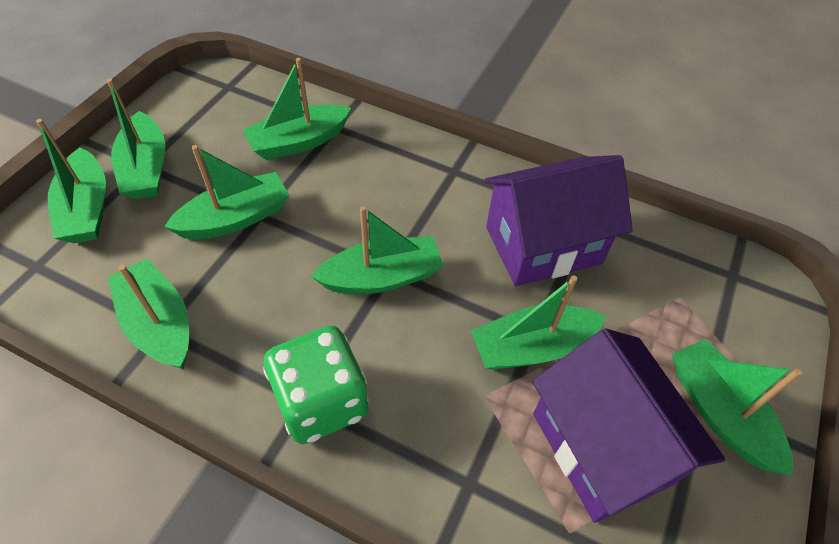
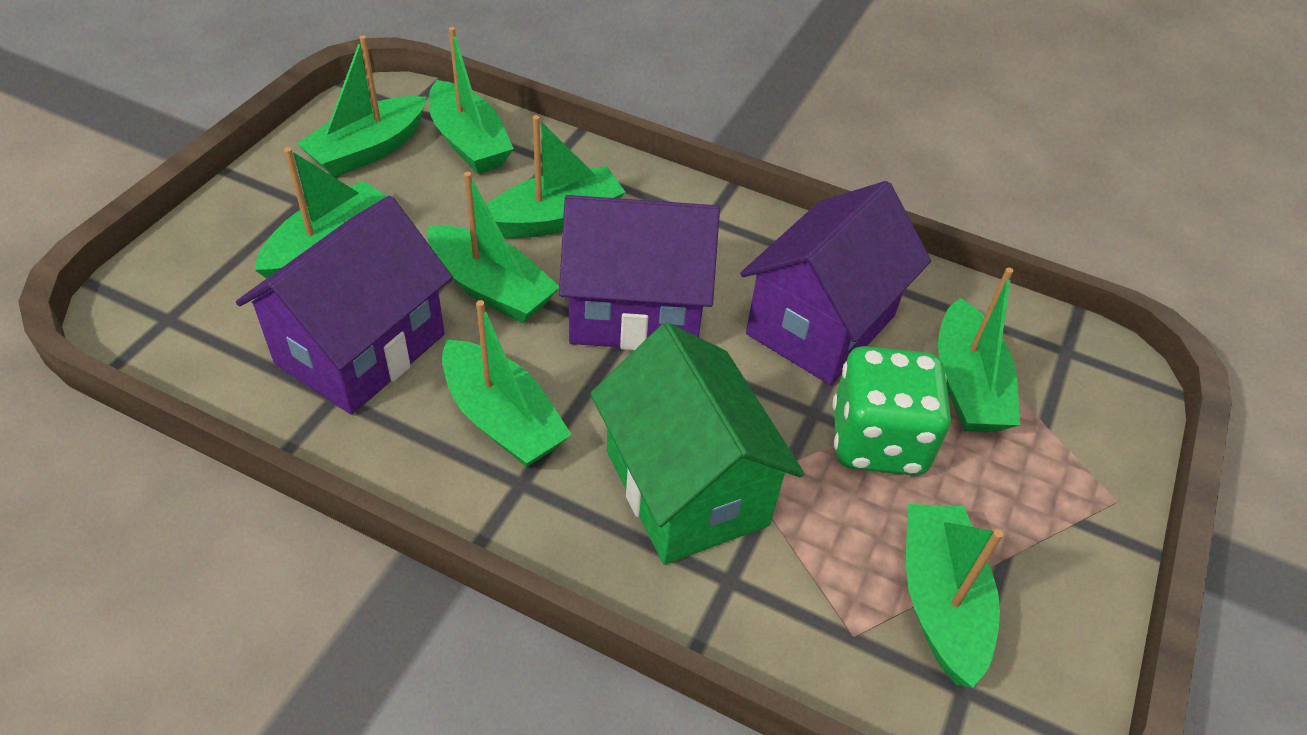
green house: none = 0 -> [590,323,805,565] = 1
purple house: [484,155,633,286] [532,328,725,523] = 2 -> [236,196,453,415] [559,195,720,350] [740,181,931,385] = 3

